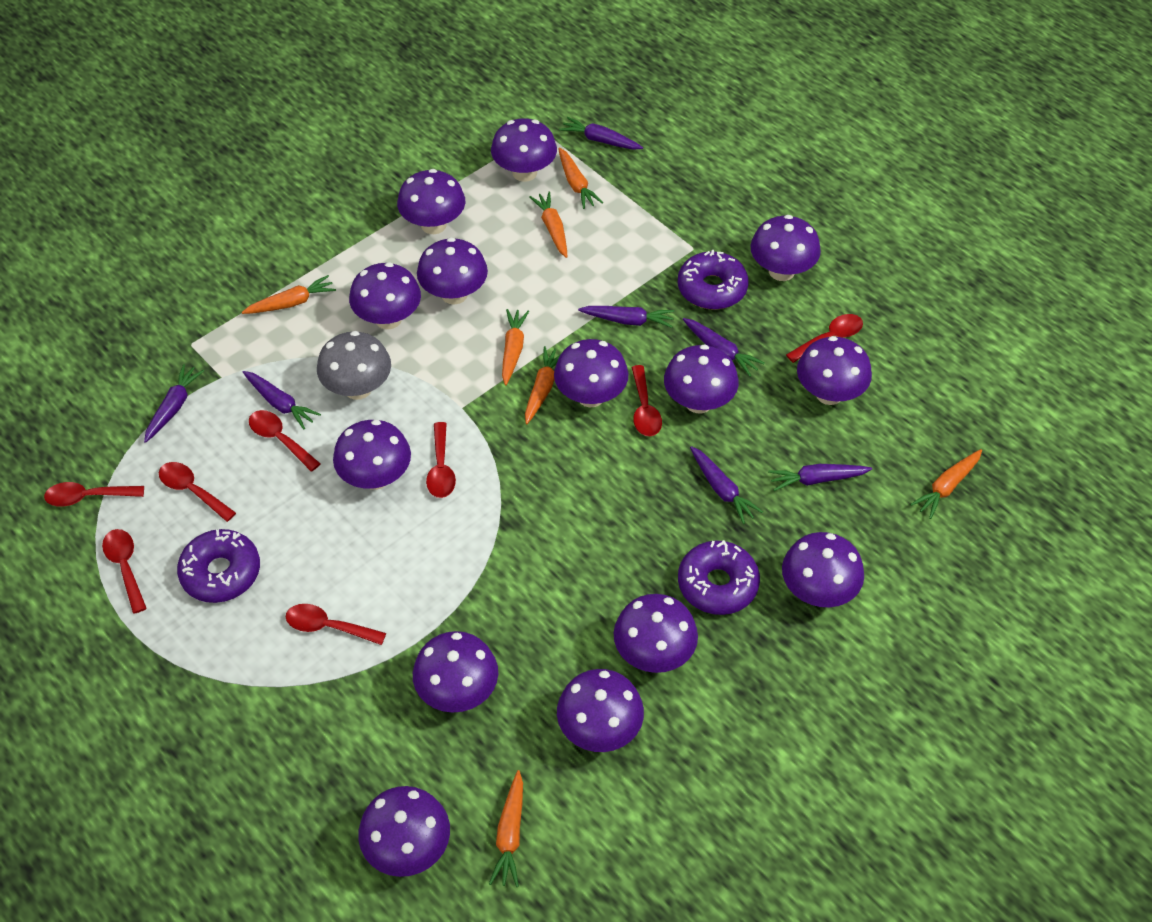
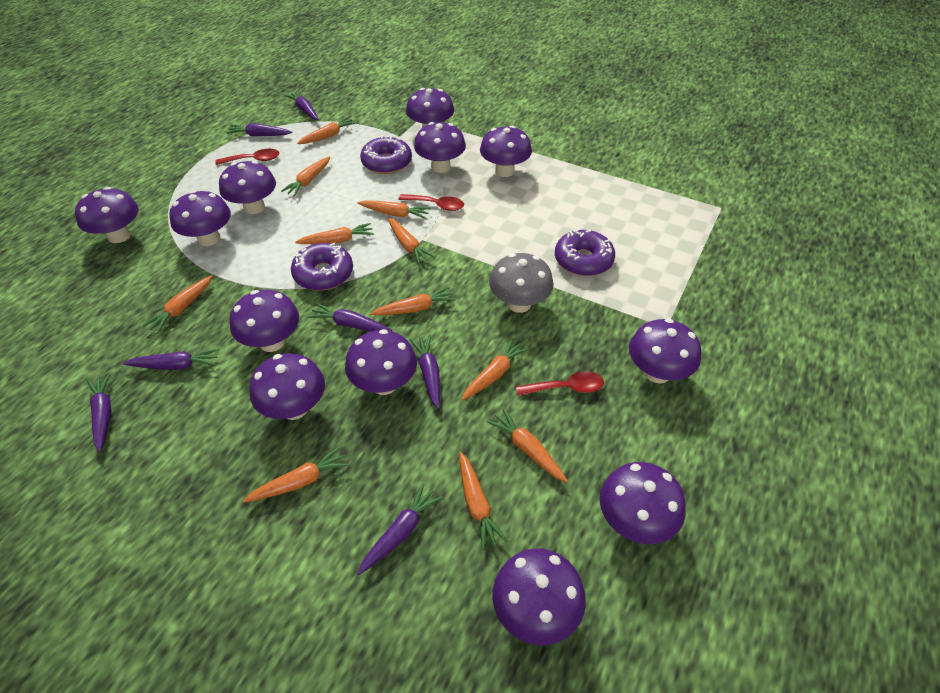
orange carrot: [242,275,336,314] [489,770,523,887] [502,309,529,385] [525,346,561,424] [529,192,567,258] [558,148,603,209] [910,449,982,519] = 7 -> [142,275,213,333] [243,446,349,503] [281,156,330,196] [295,223,374,244] [297,117,357,144] [358,200,431,219] [371,287,456,315] [388,218,435,264] [459,452,508,551] [462,338,529,400] [487,409,568,483] = 11
purple mushroom: [333,420,411,490] [349,262,421,330] [358,786,450,877] [397,169,465,234] [413,631,498,713] [417,237,488,305] [491,118,557,182] [554,339,628,408] [557,669,644,752] [614,594,698,673] [664,344,739,414] [751,215,821,281] [782,532,864,607] [797,336,872,405] = 14 -> [75,187,139,243] [169,190,231,246] [219,161,276,214] [230,290,299,352] [250,353,325,420] [345,329,417,395] [406,88,454,128] [414,122,466,173] [480,126,532,177] [492,548,586,645] [600,462,686,544] [629,318,701,384] = 12
red spoon: [44,482,144,507] [102,529,147,614] [159,462,236,522] [249,410,321,472] [286,604,386,645] [426,422,456,498] [631,365,662,436] [786,314,863,363] = 8 -> [215,149,279,165] [398,194,464,211] [516,371,604,396] = 3

